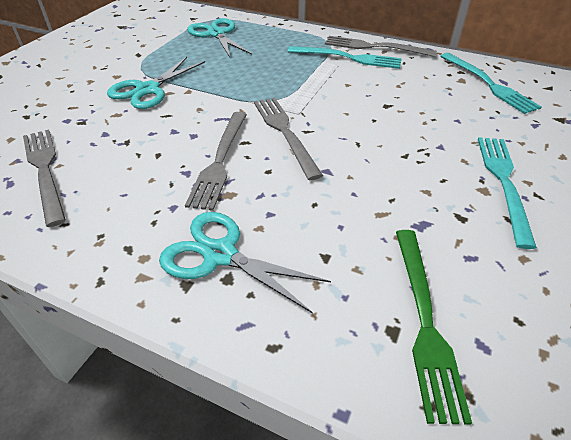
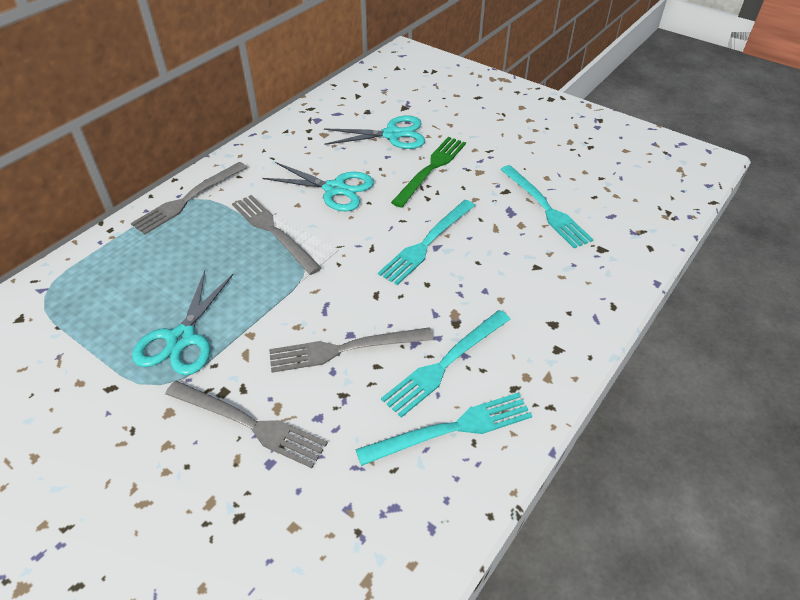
turquoise fork: [288,46,402,69] [441,53,542,114] [478,137,537,249] = 3 -> [355,392,532,466] [378,200,475,285] [381,310,510,418] [500,165,594,248] = 4

